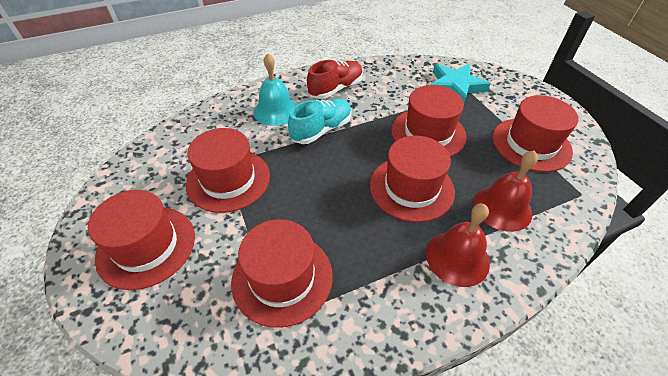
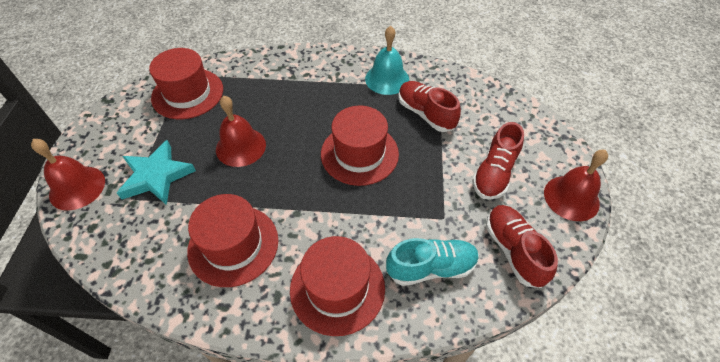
red bell: [426,204,490,287] [474,150,538,232] = 2 -> [31,139,105,211] [216,96,266,167] [544,150,608,221] = 3
red hat: [88,190,195,290] [186,128,270,213] [231,219,333,328] [370,136,455,222] [391,85,467,157] [492,95,579,172] = 6 -> [149,48,223,119] [187,194,278,287] [290,236,385,336] [321,106,399,186] = 4
red shoe: [307,60,363,99] = 1 -> [398,81,461,132] [472,122,524,200] [486,205,558,288] = 3

